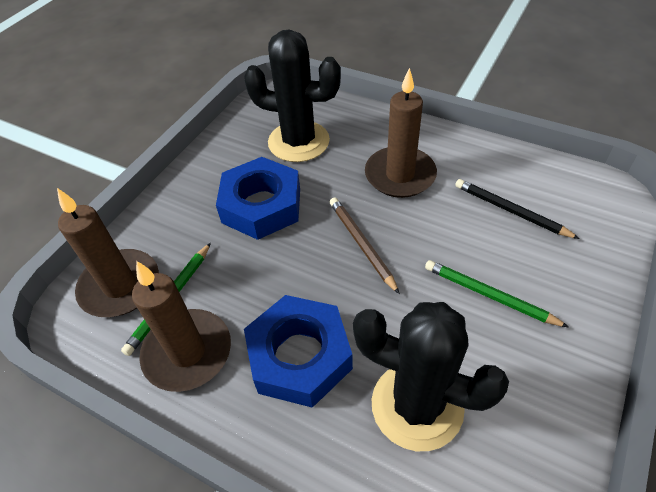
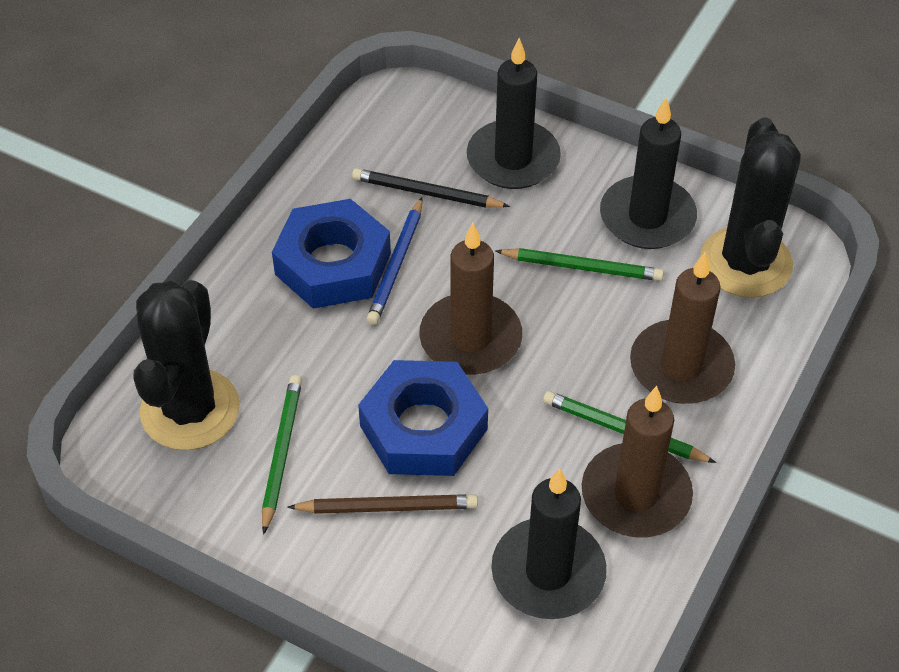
black candle: none = 0 -> [467,38,561,189] [491,468,607,619] [600,97,697,249] = 3
blue pencil: none = 0 -> [366,197,422,325] = 1
green pencil: [121,243,211,356] [425,260,569,327] = 2 -> [262,375,302,535] [496,248,664,281] [543,391,716,463] = 3

